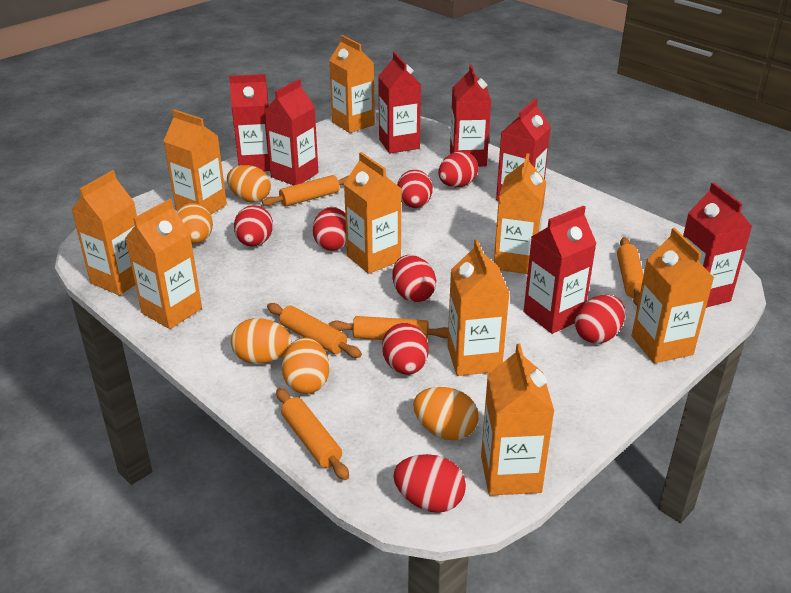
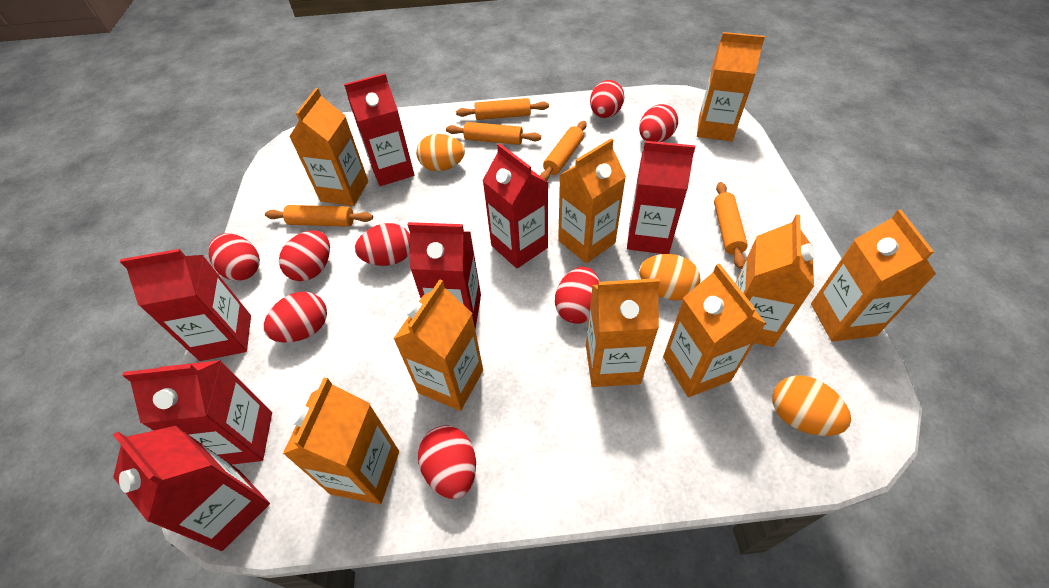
orange egg: [176,203,213,244] [227,165,271,203] [231,318,292,364] [282,337,330,394] [413,387,478,440] = 5 -> [416,134,465,171] [639,254,701,301] [772,375,851,436] = 3

